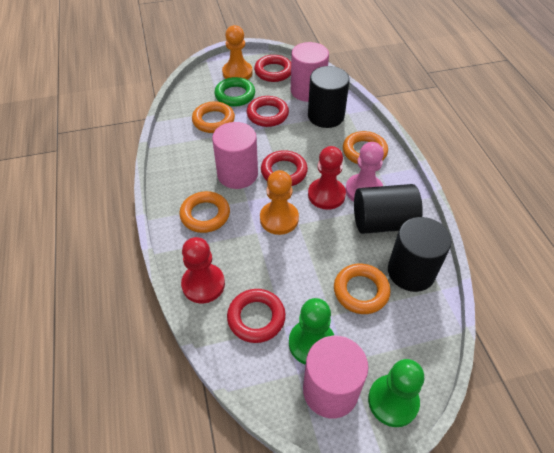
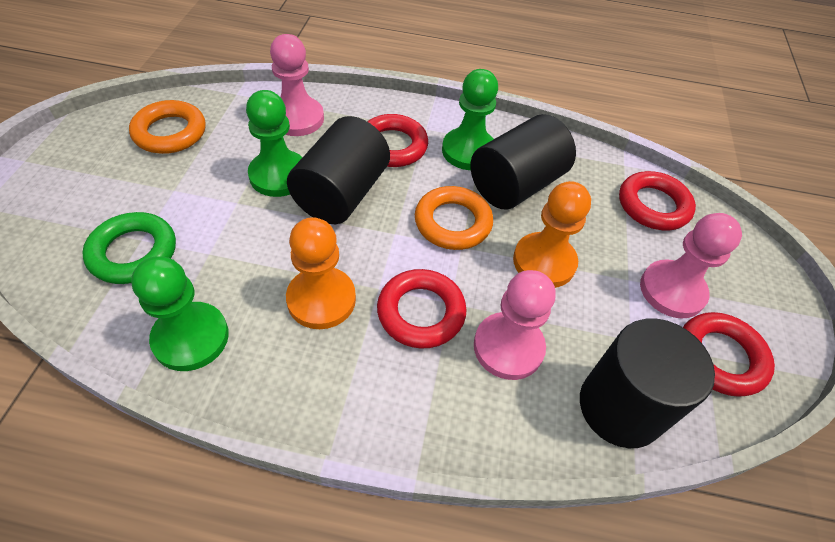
green pawn: [289,298,334,365] [368,359,424,427] = 2 -> [131,256,229,371] [246,90,303,197] [442,69,498,170] = 3
orange ring: [179,191,230,233] [192,101,235,133] [334,264,390,314] [343,131,388,164] = 4 -> [129,100,206,154] [415,186,493,250] = 2
pink cylinder: [212,122,258,189] [291,42,329,102] [303,336,368,418] = 3 -> none = 0
pink pawn: [345,142,384,202] = 1 -> [270,34,324,136] [474,270,556,380] [640,213,742,318] = 3
red pawn: [181,237,225,304] [308,146,346,210] = 2 -> none = 0

